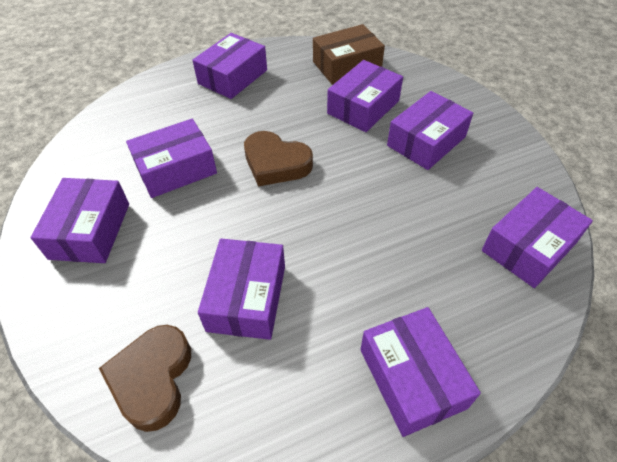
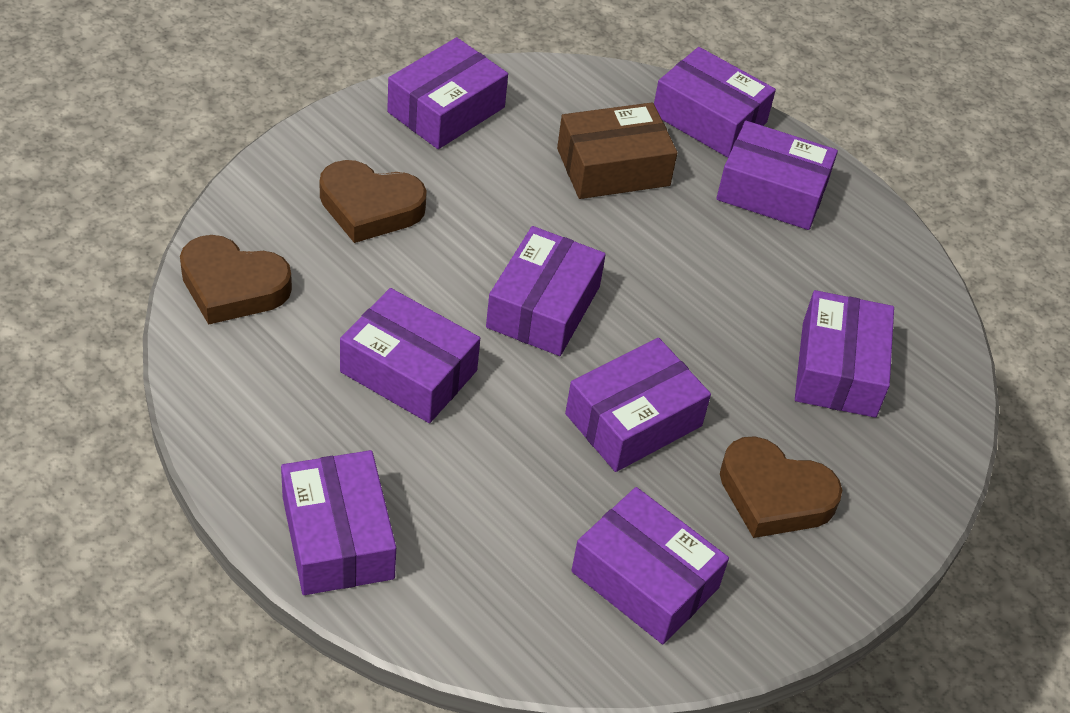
brown heart: [99,325,191,432] [244,131,313,186] = 2 -> [180,235,292,325] [319,160,427,243] [720,436,842,538] = 3
purple box: [30,178,129,263] [126,119,217,198] [192,33,267,99] [198,239,285,340] [327,60,403,132] [360,307,481,437] [387,91,473,170] [482,187,593,288] = 8 -> [281,450,396,595] [340,288,480,423] [387,37,508,149] [486,226,606,356] [565,338,711,472] [571,487,729,644] [654,47,776,158] [716,121,838,230] [795,290,894,418] = 9

